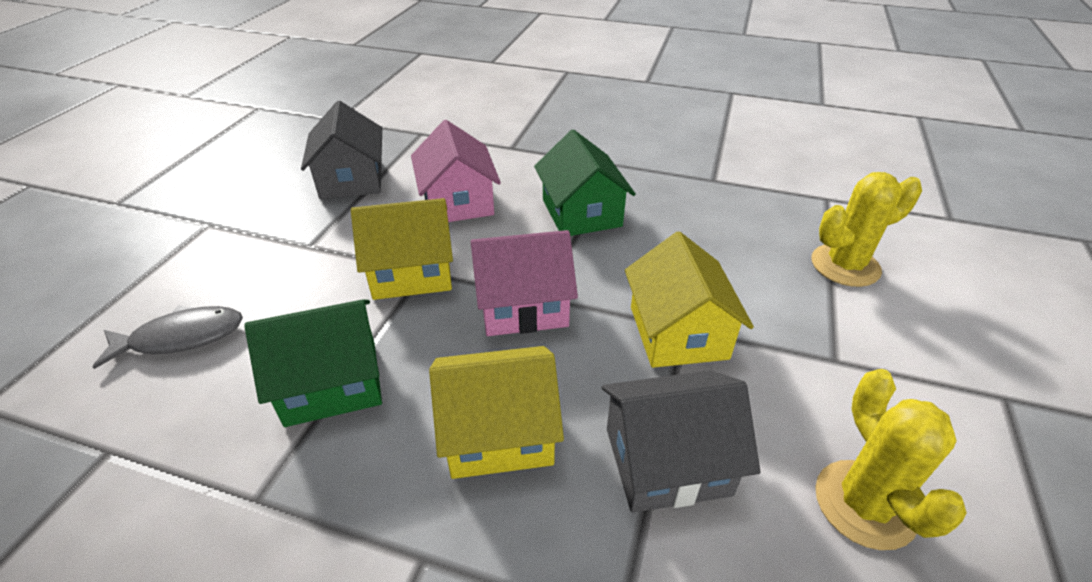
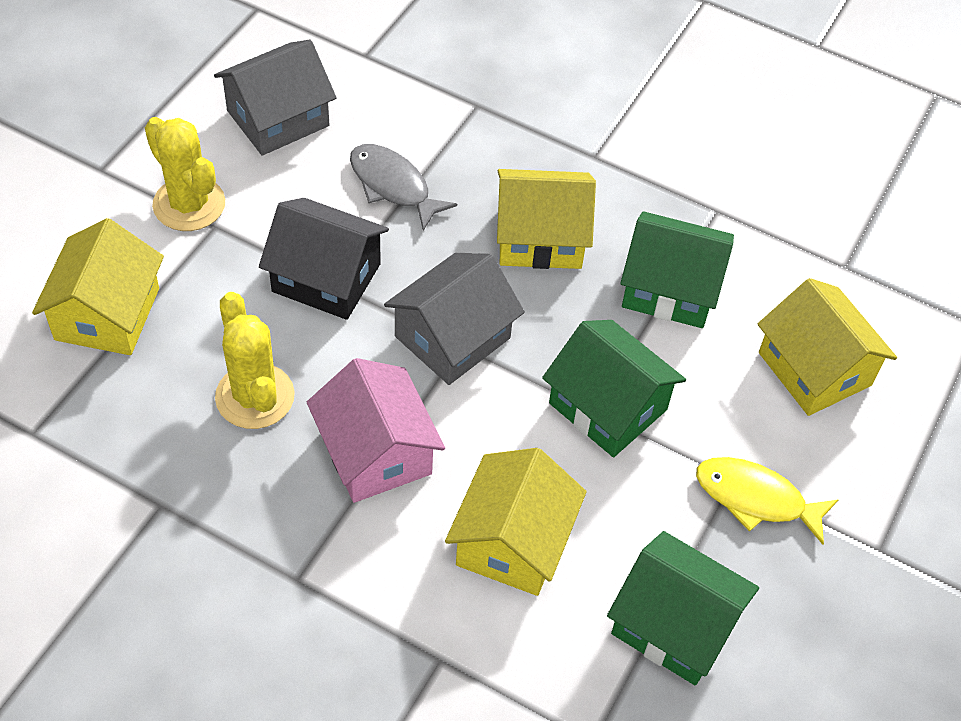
black house: none = 0 -> [259,198,389,320] = 1
green house: [244,299,382,427] [534,129,636,236] = 2 -> [542,320,686,457] [607,531,759,685] [620,211,734,328] = 3
pink house: [411,120,501,222] [471,230,578,336] = 2 -> [307,358,445,503] = 1
yellow fish: none = 0 -> [696,457,838,545] = 1
yellow house: [351,198,453,300] [429,346,564,479] [625,231,754,368] = 3 -> [32,218,164,355] [445,448,587,596] [497,169,596,269] [758,278,897,416] = 4

